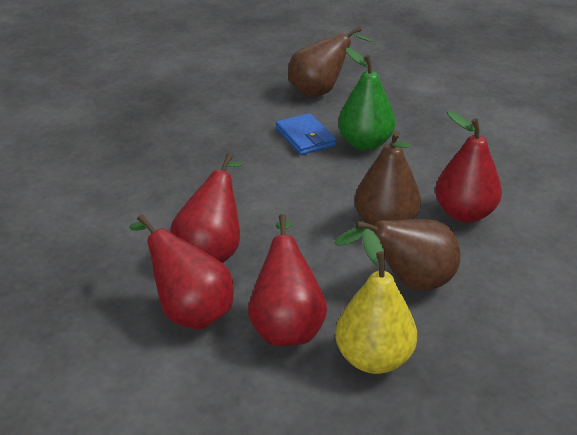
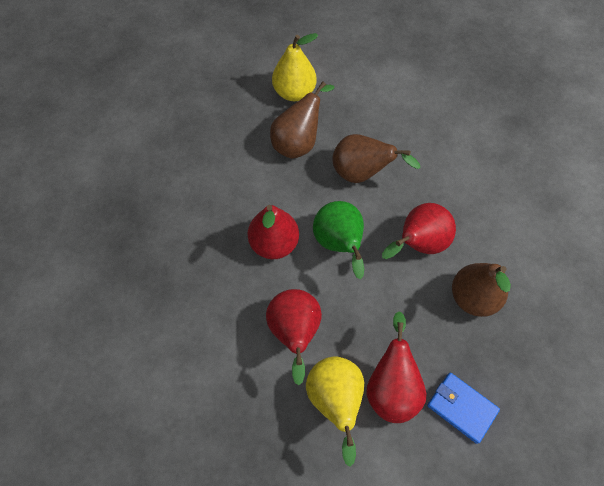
yellow pear: [335,229,417,374] = 1 -> [272,33,318,101] [306,357,364,466] = 2

